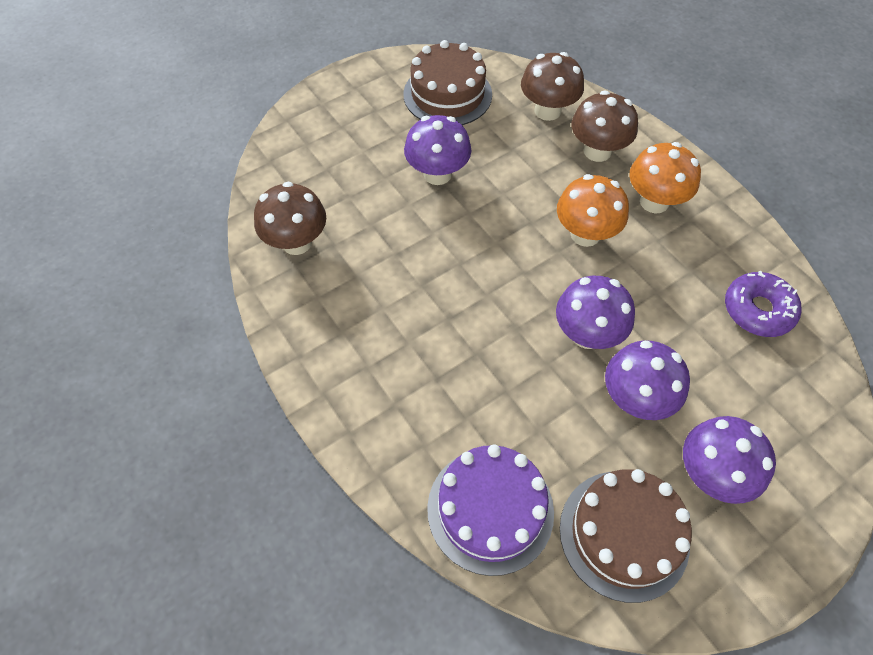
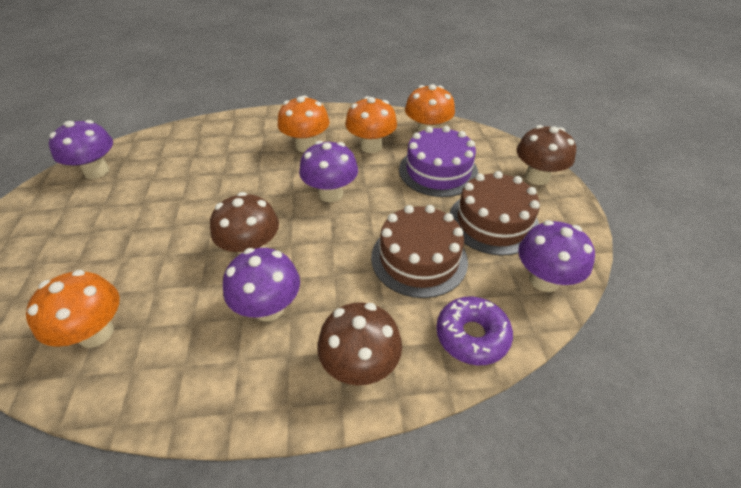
orange mushroom: [557,174,629,247] [629,142,701,214] = 2 -> [26,270,119,348] [278,95,329,152] [345,96,397,153] [405,84,455,133] = 4

